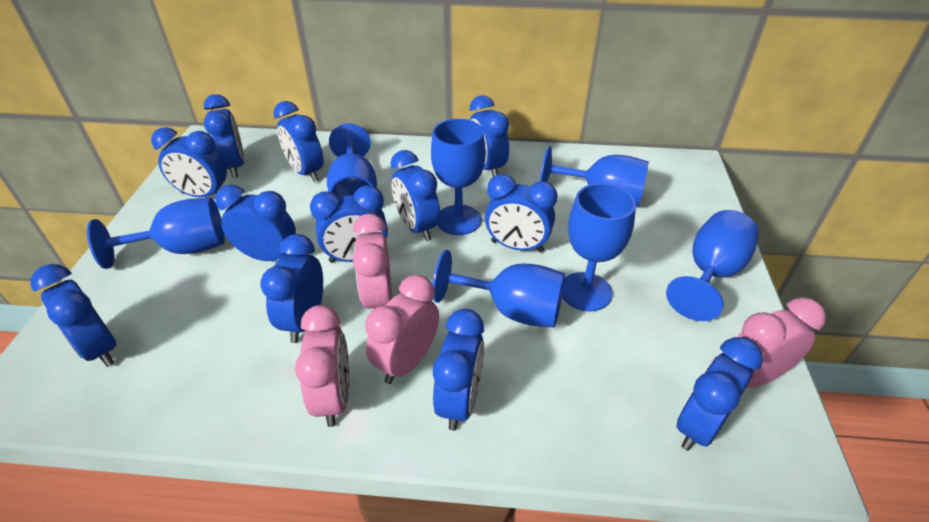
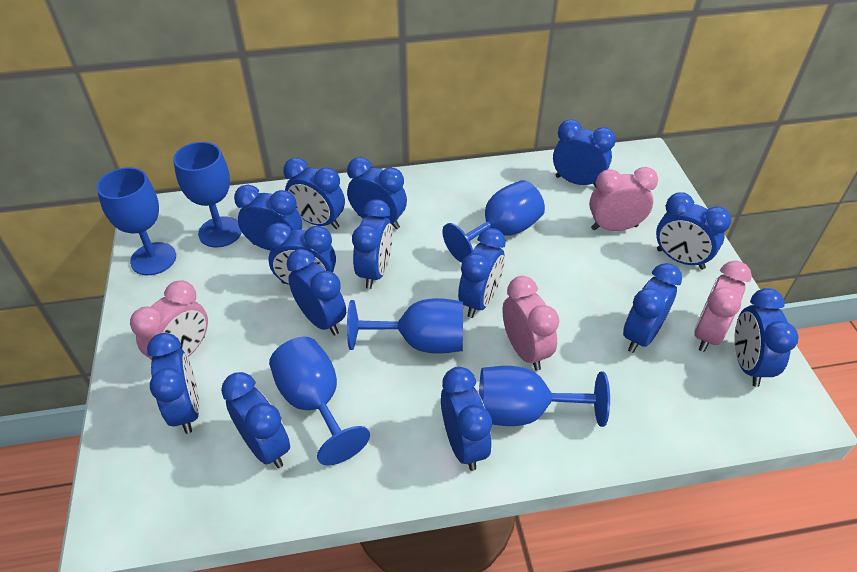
blue clock: [30,264,117,367] [151,127,227,197] [204,94,244,178] [215,185,296,261] [261,234,323,343] [273,101,324,182] [310,185,388,263] [390,150,440,241] [433,309,484,431] [470,95,509,177] [485,174,558,252] [677,337,763,451] = 12 -> [147,333,200,434] [221,372,290,468] [234,185,302,251] [265,223,336,285] [283,158,345,229] [287,249,346,335] [347,157,407,229] [352,199,393,289] [441,367,492,471] [458,228,506,318] [553,120,616,188] [623,263,682,353] [656,192,732,270] [734,288,799,387] = 14
blue goblet: [87,198,225,269] [327,123,377,197] [431,119,486,235] [433,250,565,327] [540,146,649,206] [562,183,636,311] [666,210,759,321] = 7 -> [96,167,176,275] [173,142,242,248] [269,337,370,466] [347,298,463,354] [443,180,545,263] [479,366,610,427] = 6

